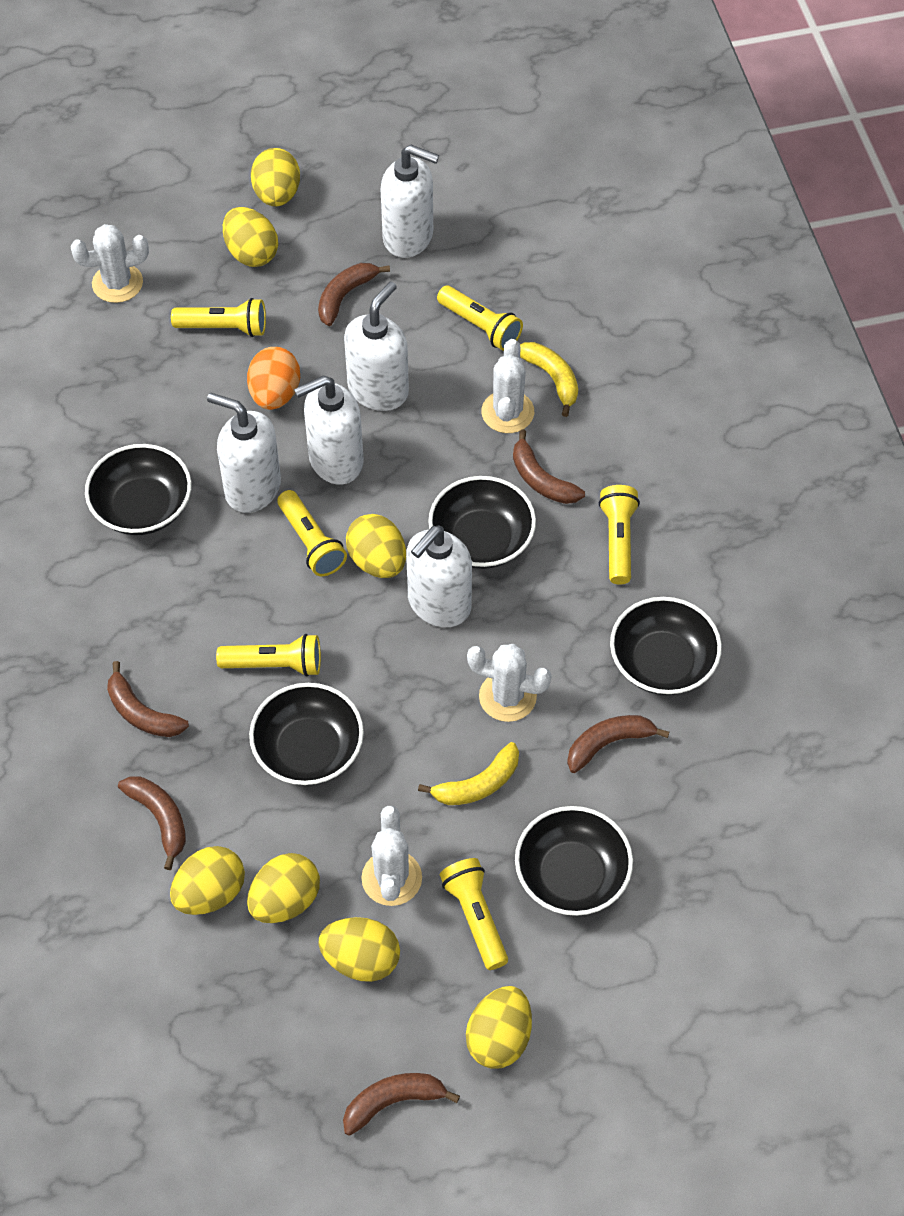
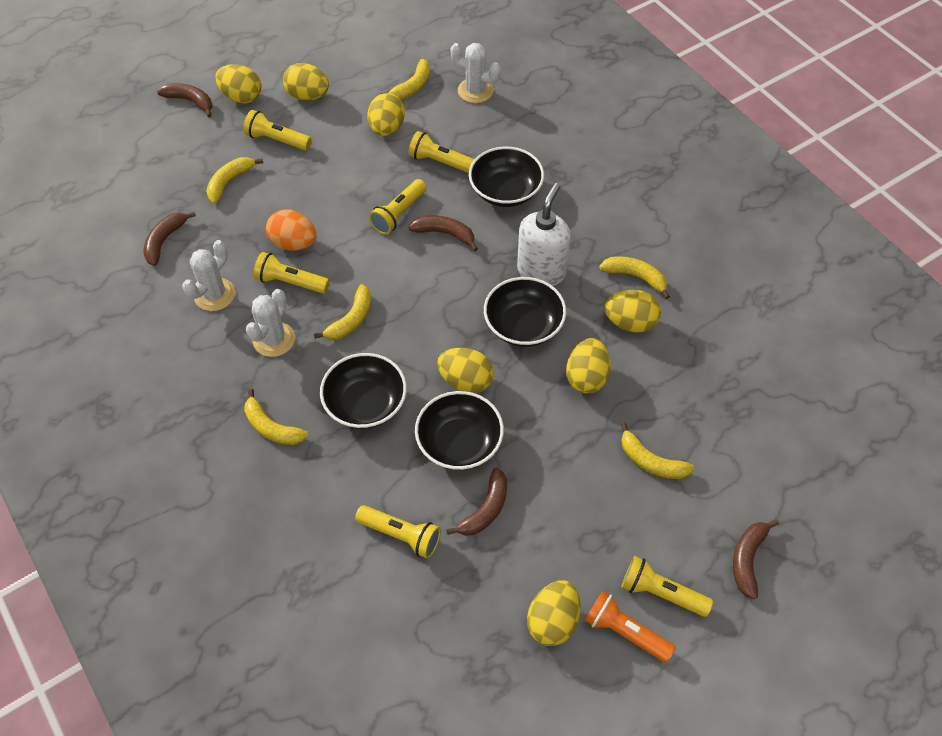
black bowl: [85,444,192,535] [249,683,364,785] [428,476,536,569] [515,806,633,916] [610,597,722,695] = 5 -> [320,353,407,429] [415,391,504,470] [469,146,544,207] [484,277,566,347] = 4
brown banana: [107,661,189,737] [118,776,186,870] [318,263,390,326] [343,1073,460,1136] [513,429,585,504] [567,715,669,773] = 6 -> [144,212,196,266] [157,83,212,118] [409,216,478,251] [446,468,507,536] [733,519,779,599] = 5
orange flashlight: none = 0 -> [584,591,676,663] = 1
white cactus: [70,224,149,303] [361,806,422,906] [467,644,552,722] [481,339,535,433] = 4 -> [182,240,235,311] [246,289,295,357] [451,43,501,103] = 3
white soap dispenser: [207,393,281,513] [294,375,364,485] [344,281,409,411] [381,145,439,258] [406,526,472,627] = 5 -> [517,183,570,286] = 1
yellow banana: [418,742,519,805] [520,342,578,417] = 2 -> [206,157,263,204] [244,389,309,445] [314,284,371,340] [381,59,430,99] [599,256,670,299] [621,422,694,479] = 6

